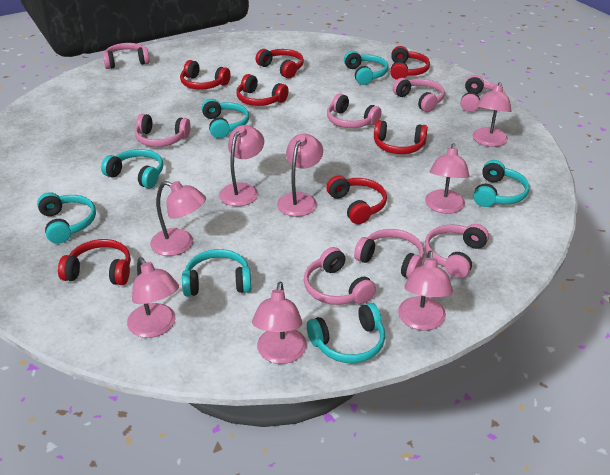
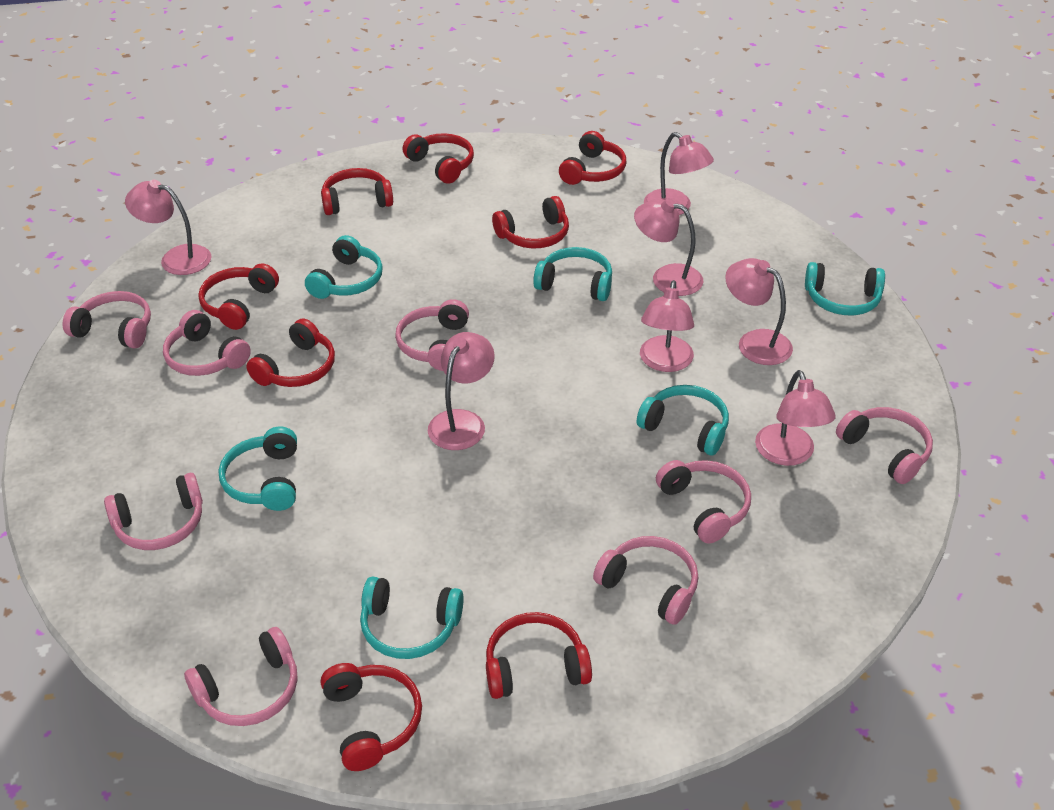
pink lamp: [127,257,179,338] [150,181,206,256] [219,125,264,206] [252,281,307,364] [277,134,323,217] [398,250,453,330] [425,143,470,214] [473,82,512,147] = 8 -> [125,180,212,275] [428,332,495,450] [634,198,704,296] [640,280,694,372] [644,132,714,215] [725,258,793,365] [755,370,836,466] = 7
red headphones: [58,239,131,285] [180,60,231,90] [236,74,289,106] [256,49,304,78] [326,175,387,224] [374,120,428,154] [390,46,430,80] = 7 -> [198,263,279,330] [246,319,335,387] [321,168,393,215] [321,663,422,771] [403,133,474,184] [486,612,592,699] [492,196,569,248] [559,131,626,185] = 8
turquoise headphones: [37,192,96,244] [101,149,163,188] [182,249,251,296] [201,99,249,139] [307,303,385,363] [344,51,388,85] [473,160,529,207] = 7 -> [218,427,297,511] [305,235,383,299] [360,577,464,659] [533,247,612,301] [637,385,729,456] [805,262,885,315] = 6

